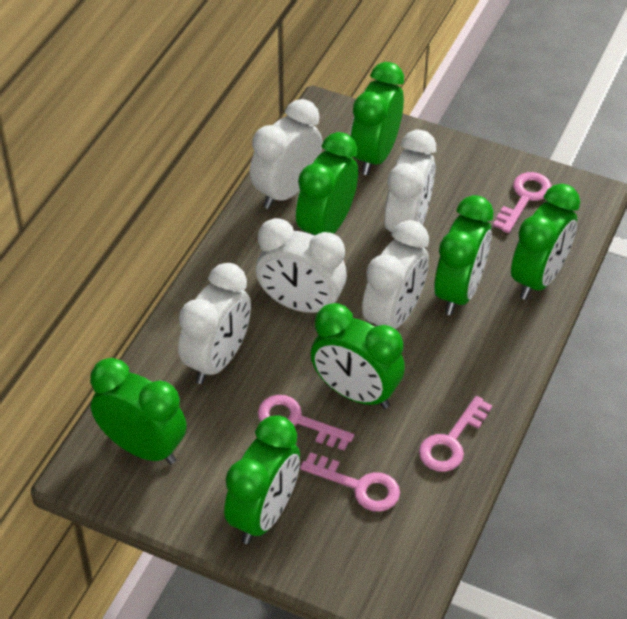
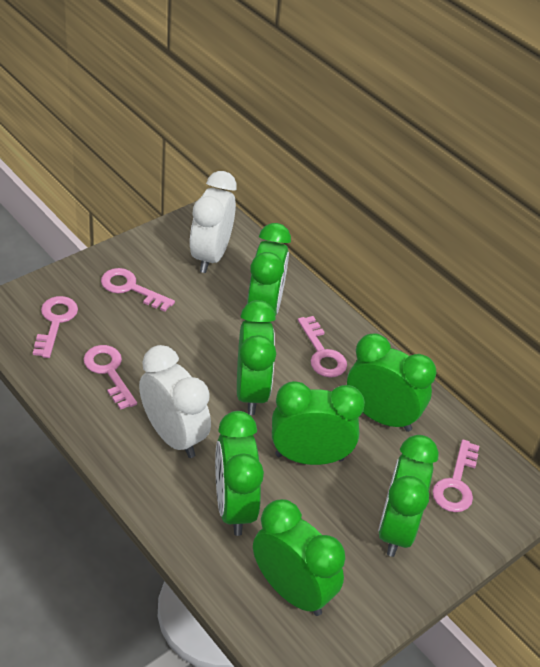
pink key: [258,395,354,451] [300,452,400,512] [419,396,492,472] [493,172,552,233] = 4 -> [33,296,78,358] [84,345,137,410] [101,268,175,312] [298,316,347,378] [432,440,479,512] = 5
white clock: [178,263,251,384] [250,99,322,209] [256,218,347,313] [362,220,429,329] [385,130,436,232] = 5 -> [139,345,211,458] [190,171,237,273] = 2

